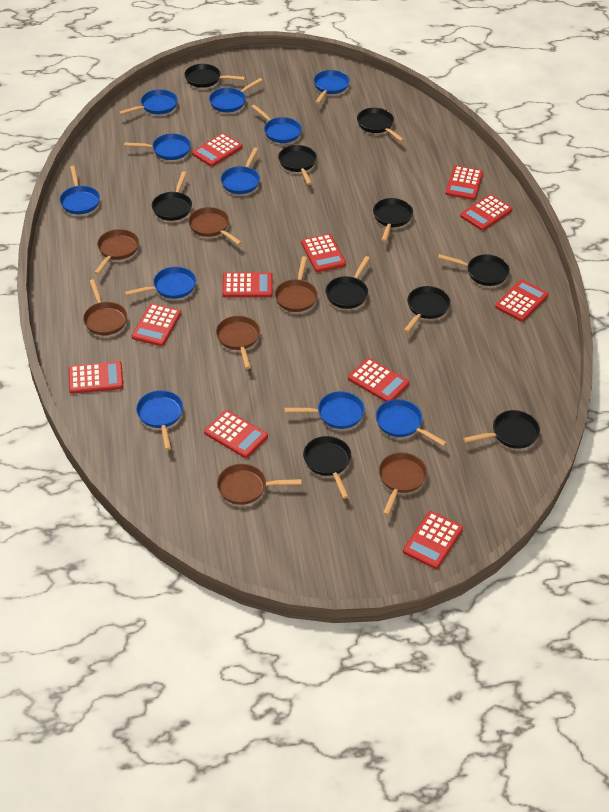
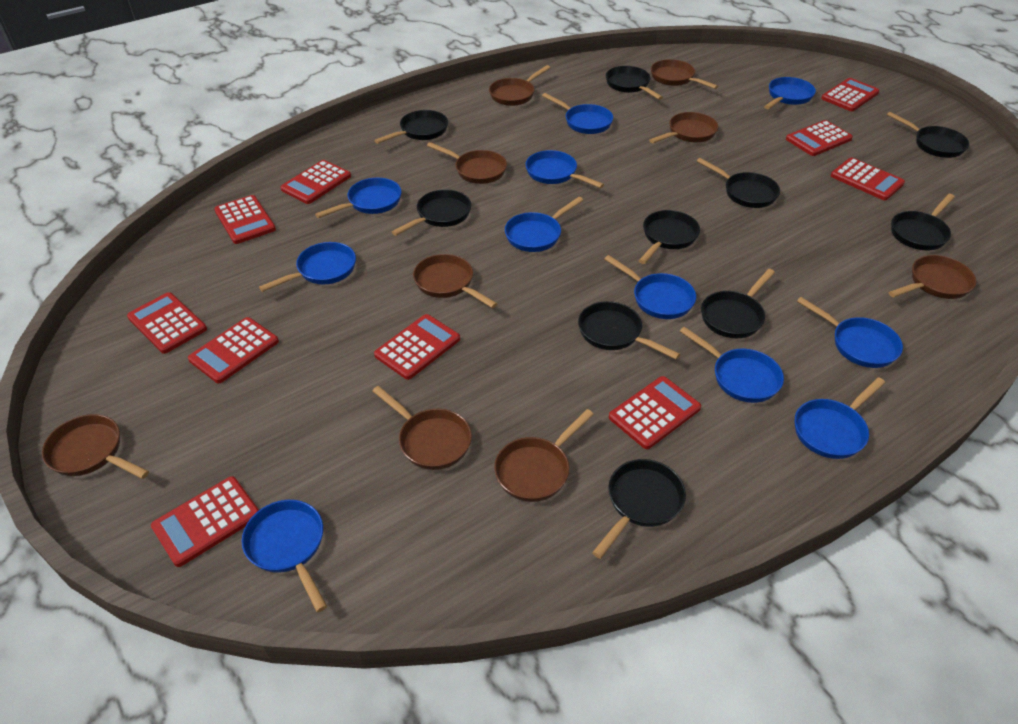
brown pan: [83,279,127,335] [94,229,139,275] [188,207,242,245] [216,316,260,369] [217,464,302,505] [275,256,318,312] [379,452,427,516] = 7 -> [42,414,149,479] [372,386,472,470] [413,254,497,308] [427,142,507,184] [489,65,551,106] [494,409,594,502] [649,112,718,143] [651,59,718,89] [889,255,976,299] = 9
red calculator: [68,361,123,394] [132,303,181,346] [192,133,243,167] [204,410,268,458] [222,272,273,297] [301,234,346,272] [348,358,410,402] [403,511,463,569] [445,166,483,200] [460,194,513,231] [495,280,549,322] = 11 -> [127,292,207,354] [151,476,259,567] [188,317,279,383] [214,195,276,244] [281,160,351,204] [374,314,460,380] [609,376,701,449] [786,120,853,156] [821,78,879,111] [831,157,905,200] = 10

